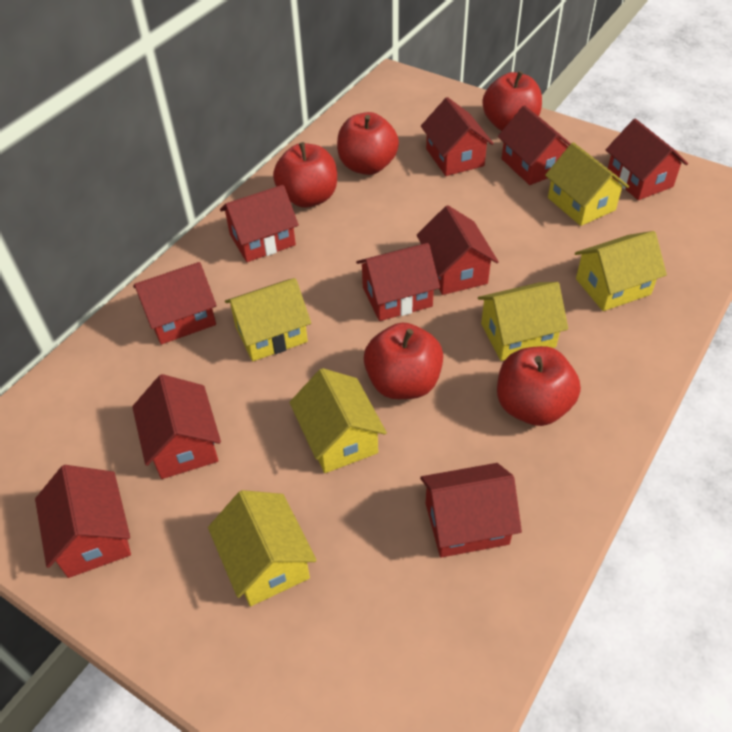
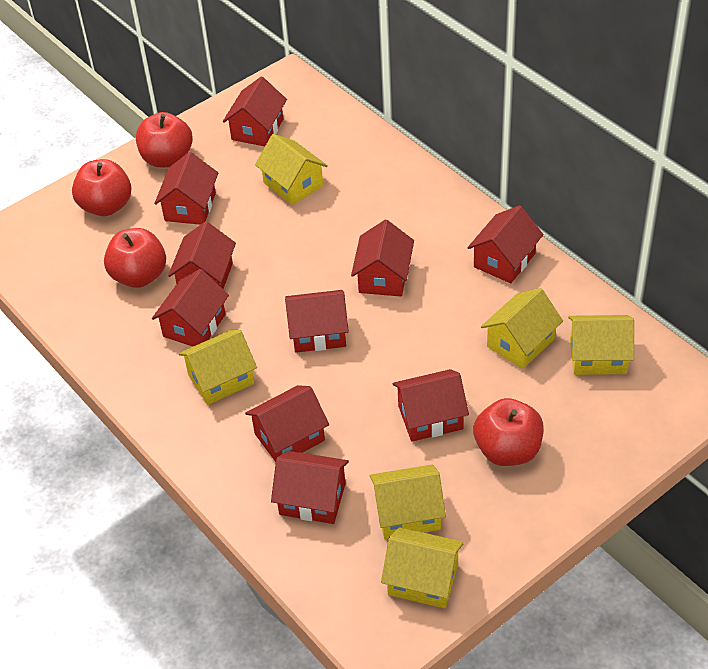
red apple: [273,142,337,208] [337,112,399,175] [364,322,443,399] [482,71,542,131] [497,346,581,426] = 5 -> [72,159,131,216] [104,228,166,288] [136,112,193,168] [473,398,544,466] = 4

